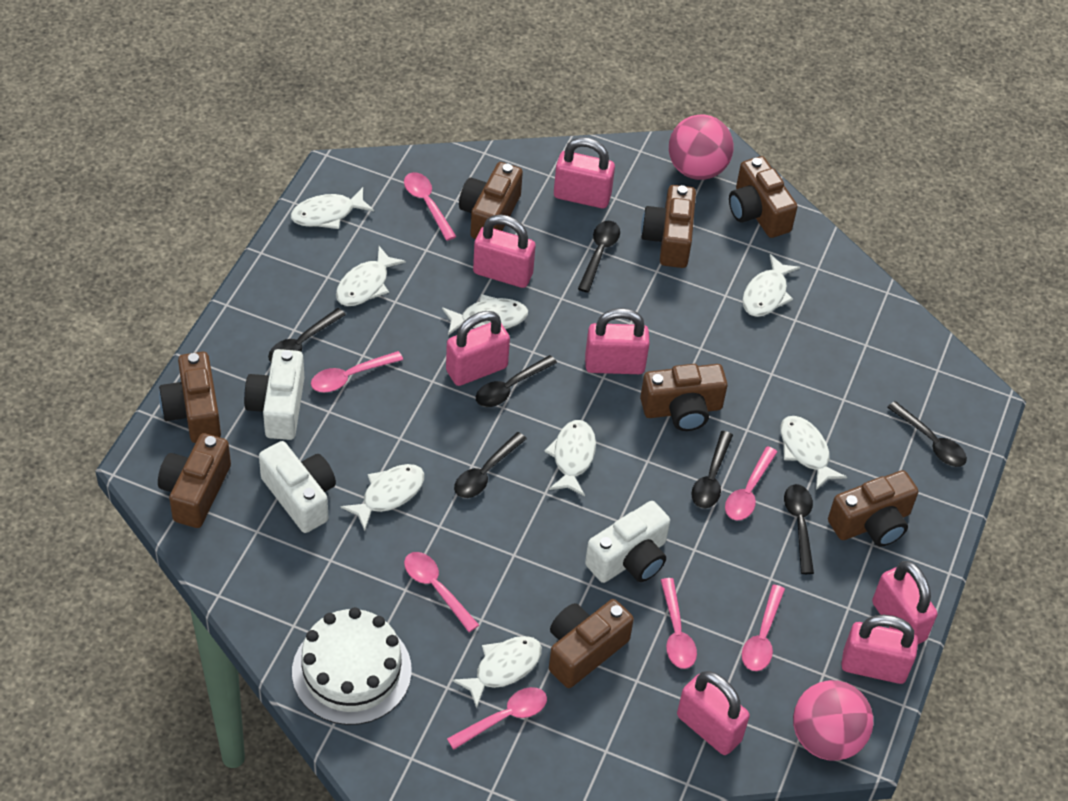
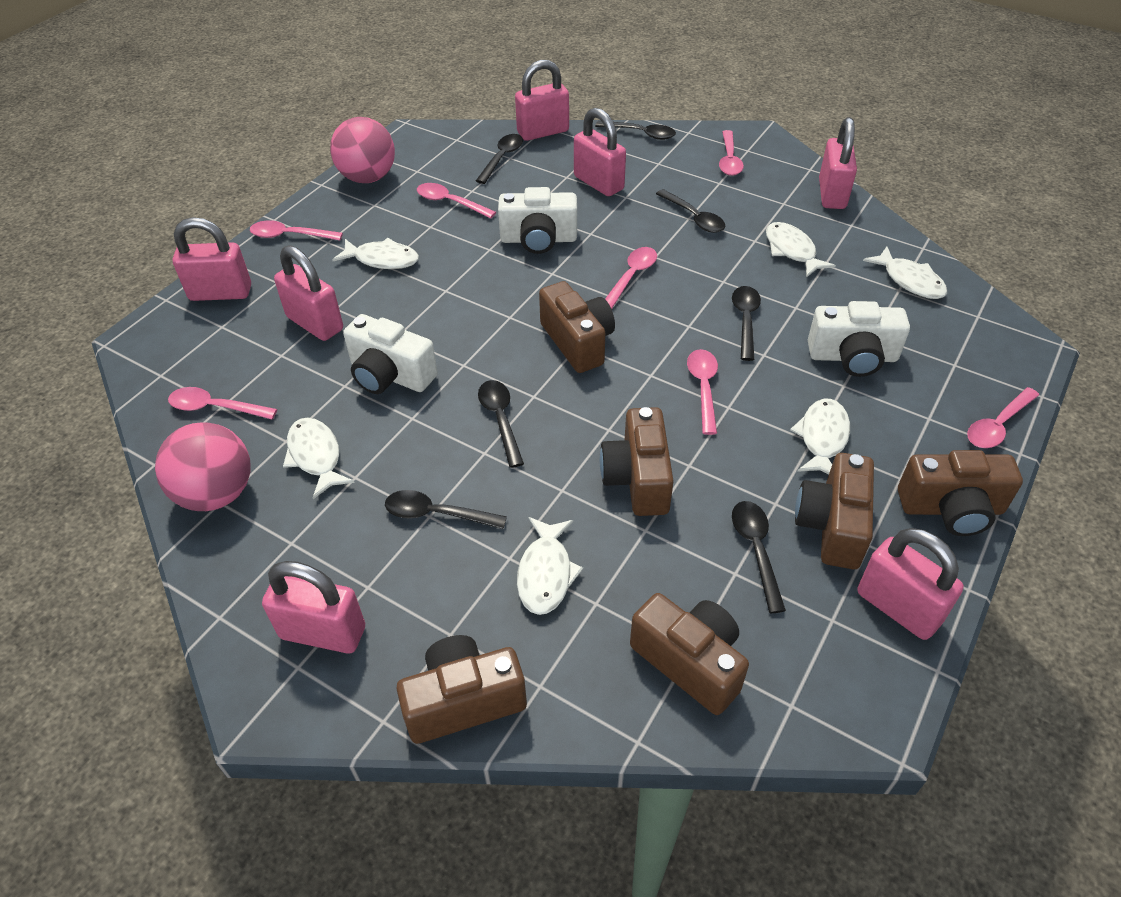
brown camera: [158,433,231,528] [159,352,221,443] [459,162,523,239] [549,599,634,688] [640,364,728,431] [641,185,696,268] [729,156,797,238] [828,470,918,547] = 8 -> [396,635,527,744] [539,281,615,373] [600,407,674,516] [630,593,749,715] [795,453,874,569] [898,450,1023,536] = 6
white cake: [292,607,412,725] = 1 -> none = 0
white fish: [291,187,374,229] [336,246,406,306] [341,464,424,531] [442,294,528,335] [452,636,542,708] [544,420,596,496] [743,254,800,317] [781,416,847,490] = 8 -> [283,417,355,499] [332,238,419,269] [517,517,583,615] [766,222,836,278] [790,399,850,474] [863,247,947,299] = 6

